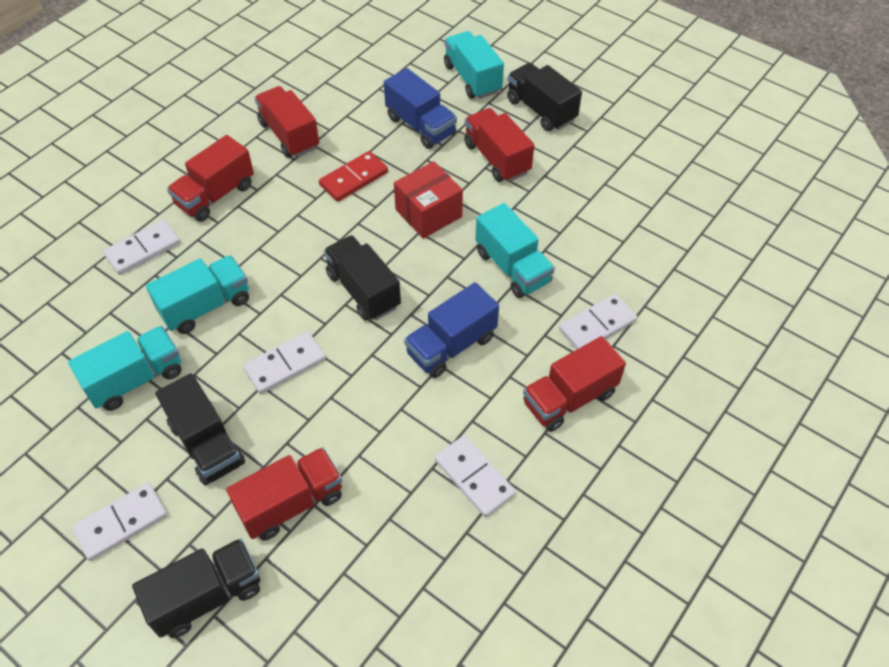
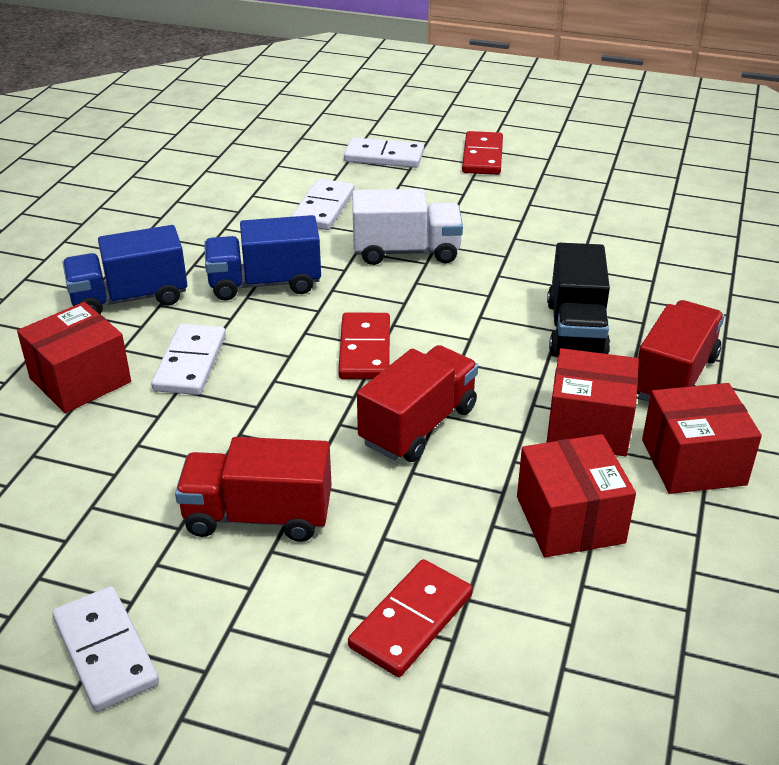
black truck: [132,538,260,638] [155,373,245,485] [324,235,401,321] [507,63,582,131] = 4 -> [547,243,610,356] = 1
red box: [394,161,463,239] = 1 -> [17,302,131,413] [517,434,636,557] [547,348,639,456] [642,383,762,494] = 4
red domino: [319,151,388,202] = 1 -> [338,313,390,379] [348,559,473,677] [462,131,503,175] = 3
red truck: [167,135,254,222] [226,447,342,541] [255,86,319,158] [464,108,534,182] [523,336,626,432] = 5 -> [175,437,332,542] [357,345,478,462] [637,300,724,401] = 3
turquoise truck: [68,326,181,411] [146,255,249,334] [444,31,504,99] [475,203,555,298] = 4 -> none = 0
white domino: [72,483,167,561] [103,220,181,275] [243,331,326,394] [435,435,516,517] [559,294,637,350] = 5 -> [52,586,159,712] [151,324,226,395] [291,179,354,230] [344,137,424,168] = 4
white truck: none = 0 -> [352,189,463,265] = 1

